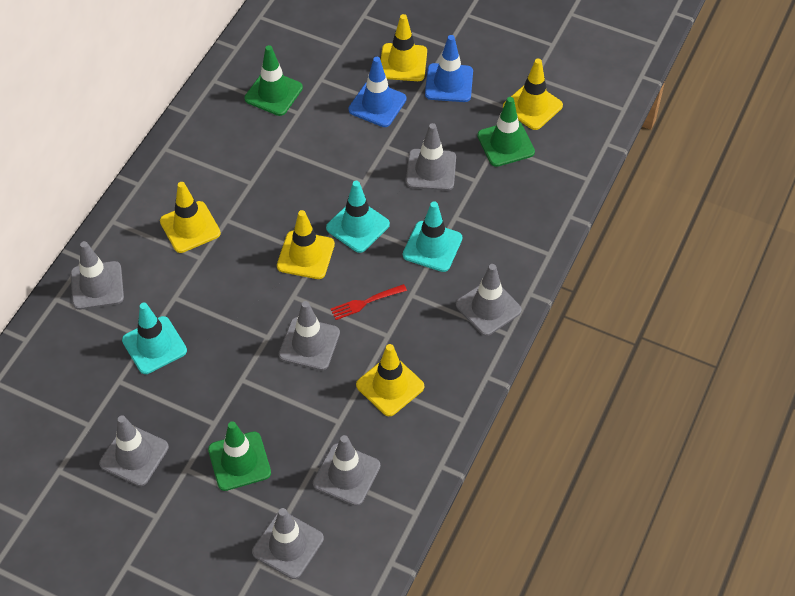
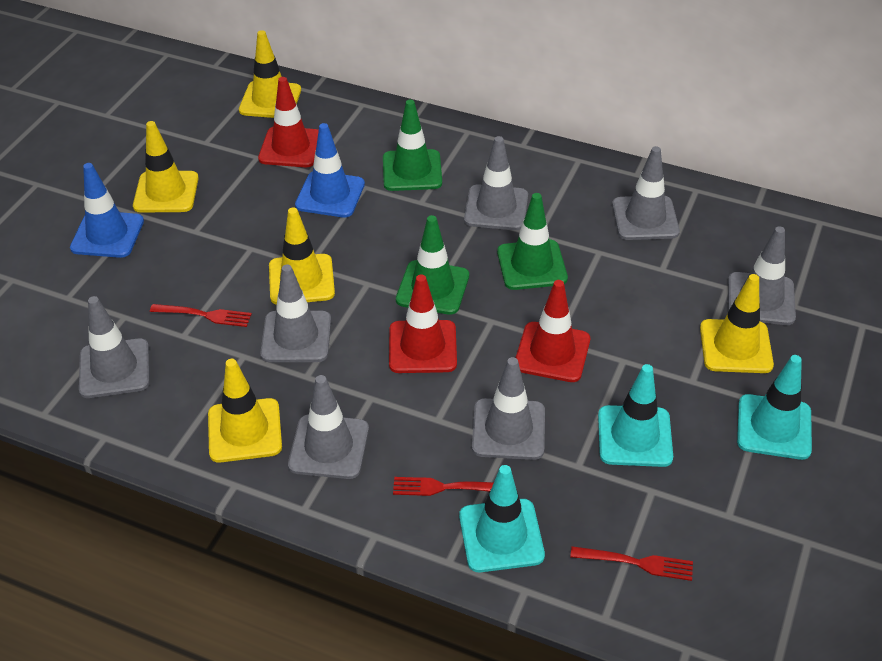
red fork: [330,284,407,320] = 1 -> [150,304,252,327] [393,477,494,496] [570,546,693,581] = 3
red traffic cone: none = 0 -> [258,77,319,167] [389,275,457,373] [516,280,590,382] = 3

